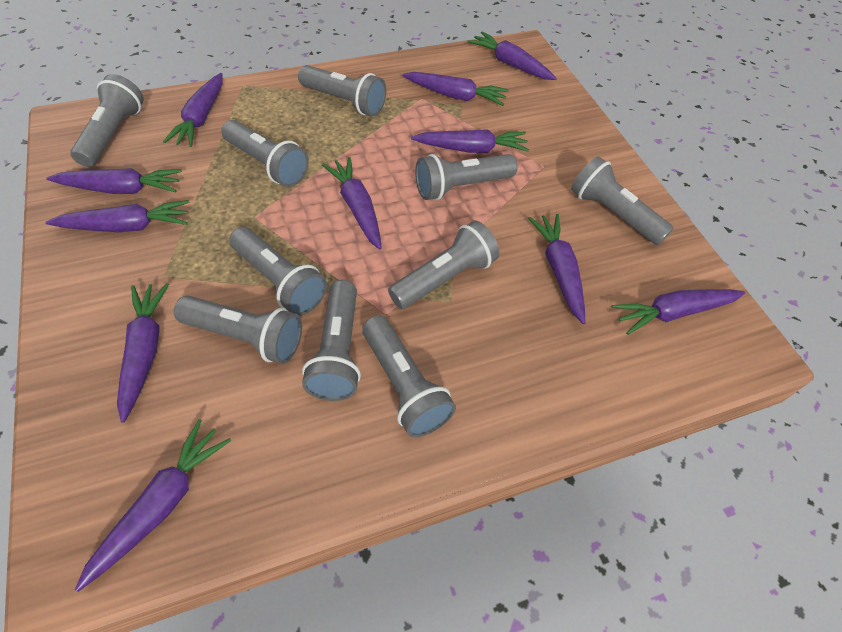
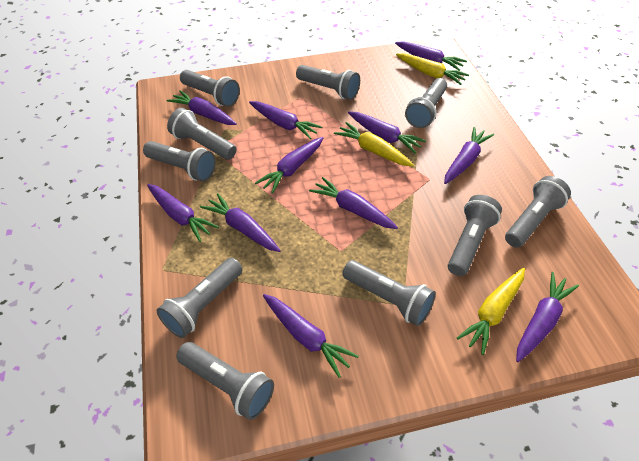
yellow carrot: none = 0 -> [334,122,414,167] [396,53,469,85] [457,268,525,355] = 3

